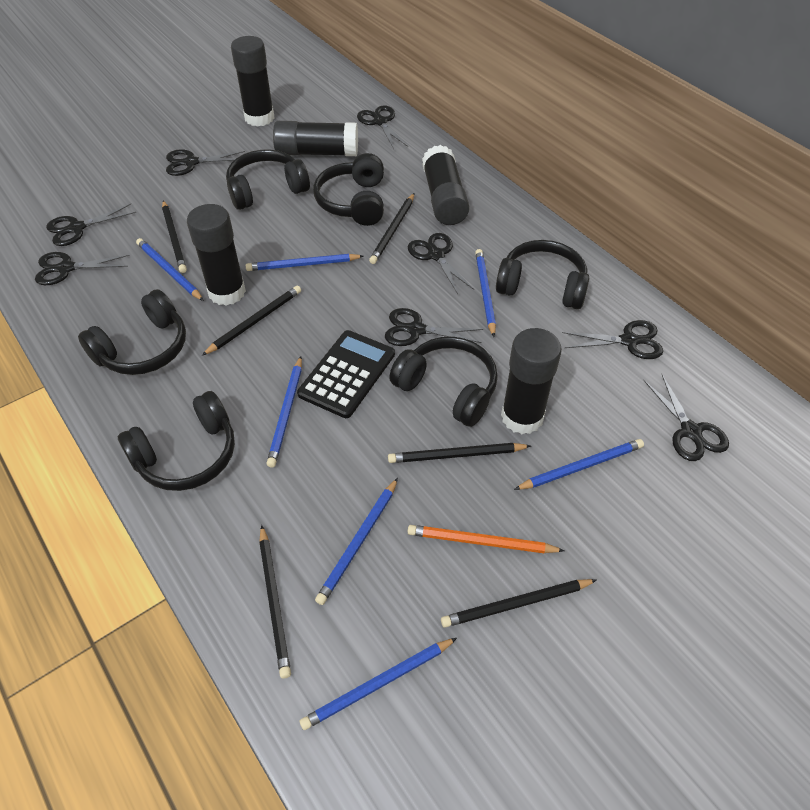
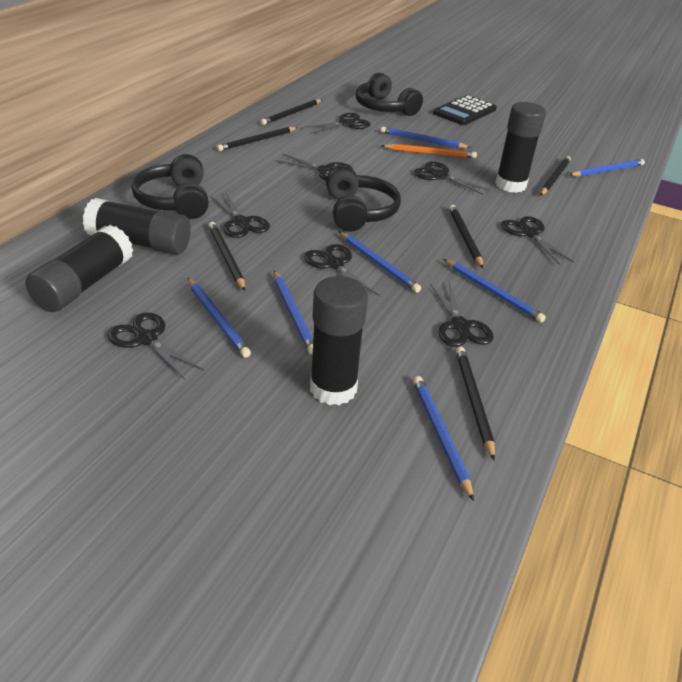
black glue stick: [187,204,246,306] [231,36,274,127] [273,121,358,156] [422,145,470,225] [501,328,562,434] = 5 -> [26,225,133,312] [83,198,191,254] [310,276,368,405] [495,102,546,193] = 4
black headphones: [78,289,186,375] [118,391,235,491] [226,149,310,210] [313,153,384,226] [389,337,498,427] [496,240,589,309] = 6 -> [131,154,209,219] [326,166,401,232] [356,73,423,116] = 3

